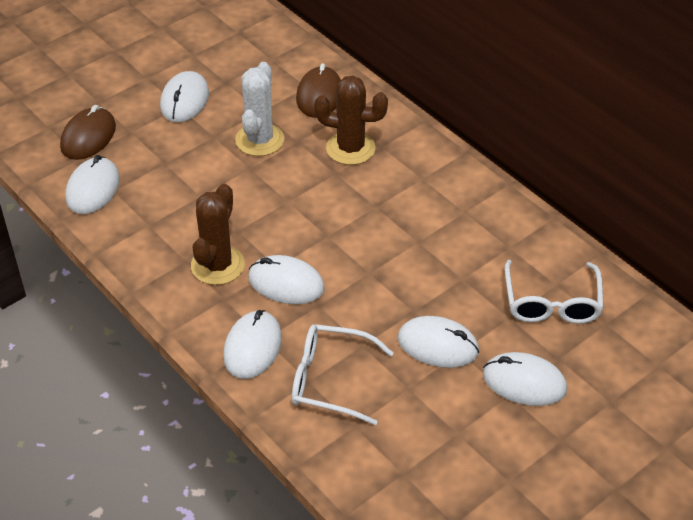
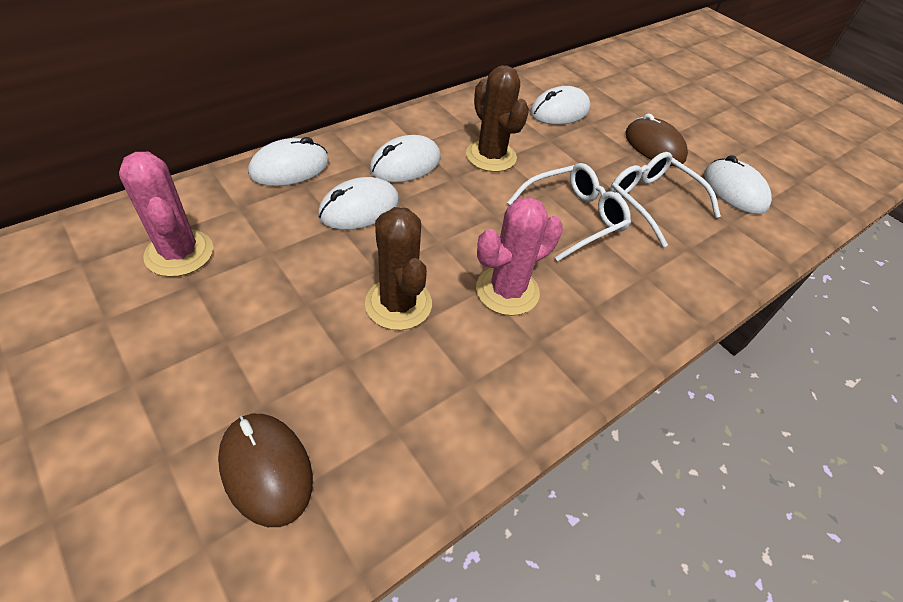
pink cactus: none = 0 -> [119,152,213,277] [476,197,563,316] = 2
white cactus: [235,62,284,156] = 1 -> none = 0
white mouse: [65,155,120,214] [160,71,209,122] [223,310,282,379] [248,255,325,304] [398,316,479,368] [483,352,567,406] = 6 -> [248,137,329,186] [318,177,399,230] [370,135,441,182] [531,86,591,125] [704,155,772,214] = 5

